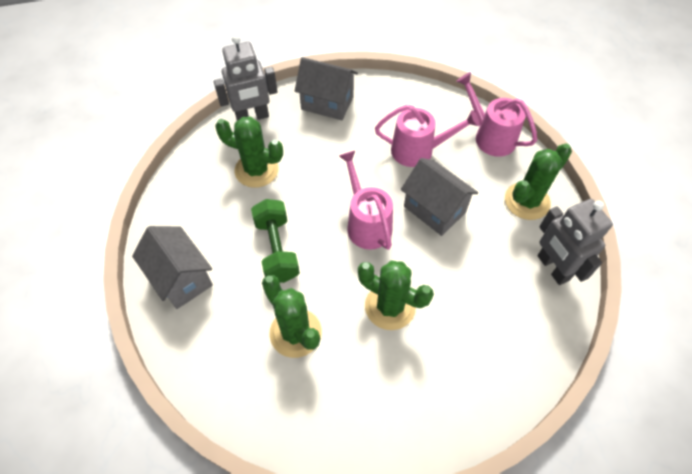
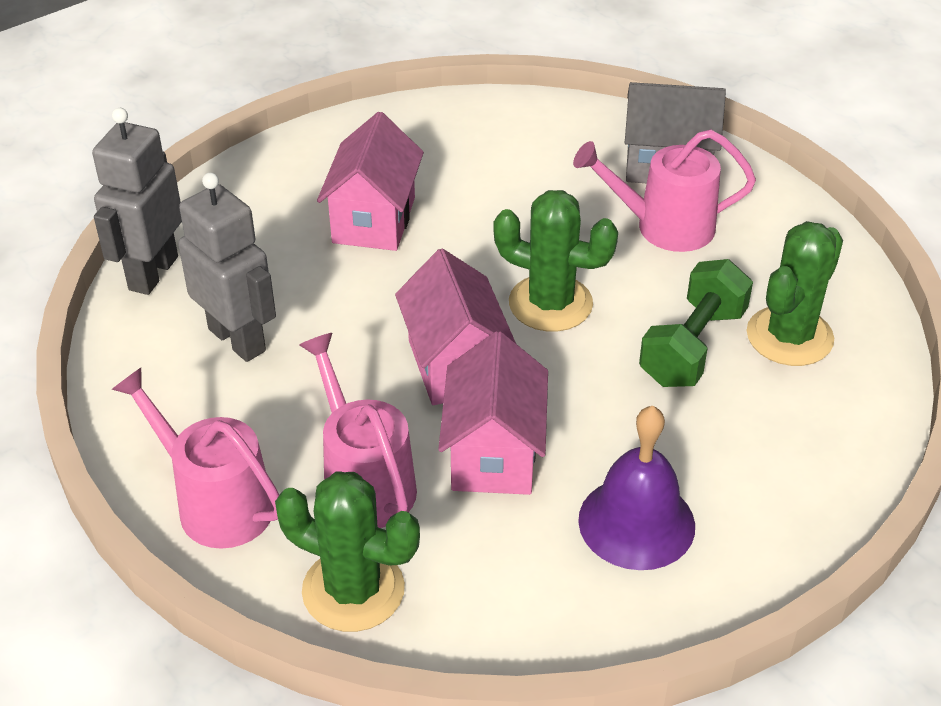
green cactus: [215,117,283,188] [262,275,322,358] [358,260,434,330] [505,143,572,220] = 4 -> [275,472,420,632] [493,190,618,332] [747,221,843,366] = 3
grey house: [132,226,213,309] [295,57,358,120] [401,158,478,236] = 3 -> [625,82,726,183] = 1
pink house: none = 0 -> [317,112,424,251] [395,249,516,405] [438,331,548,495] = 3
purple bell: none = 0 -> [578,406,695,570] = 1

